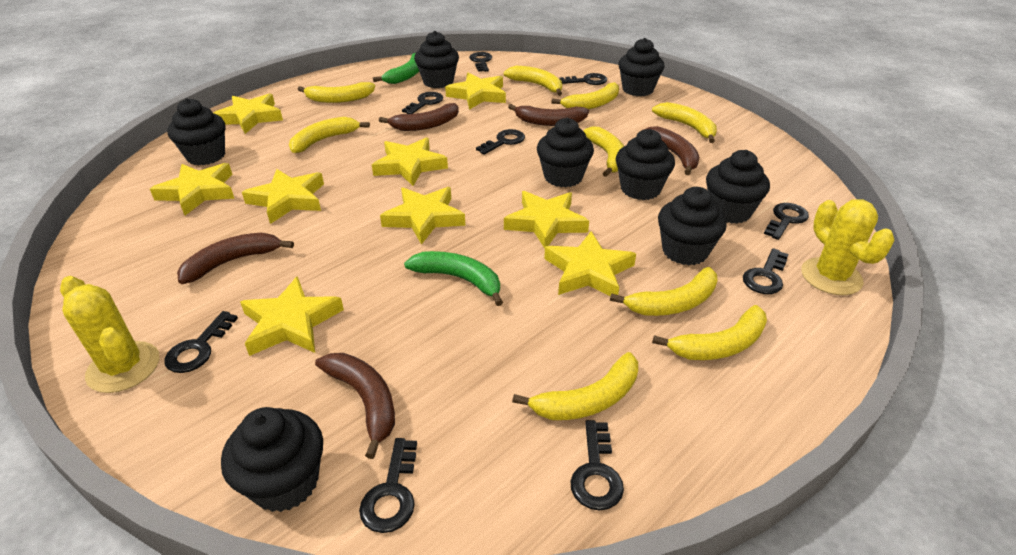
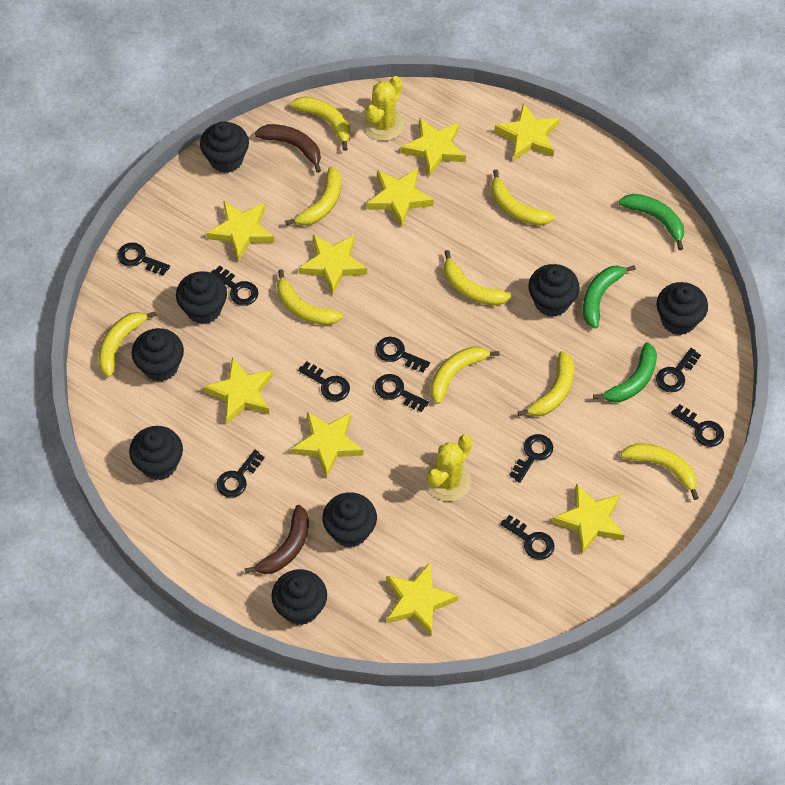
black key: [164,311,238,373] [359,438,417,533] [402,92,443,114] [469,52,492,72] [476,129,525,155] [559,73,607,85] [570,420,624,511] [743,248,789,294] [764,203,809,240] = 9 -> [118,243,170,276] [211,265,258,306] [217,450,265,498] [298,361,350,401] [375,374,429,412] [376,337,430,373] [501,515,554,560] [509,434,553,483] [656,348,701,392] [671,404,724,447] = 10
brown banana: [177,233,294,284] [315,353,395,459] [379,103,459,131] [508,104,589,126] [643,126,700,175] = 5 -> [244,505,309,574] [255,124,321,173] = 2
green banana: [373,53,419,84] [404,251,503,306] = 2 -> [583,265,636,329] [593,342,657,402] [619,194,684,250] = 3

